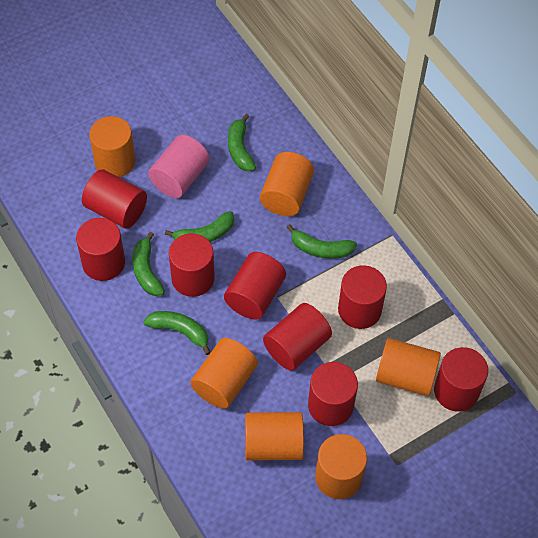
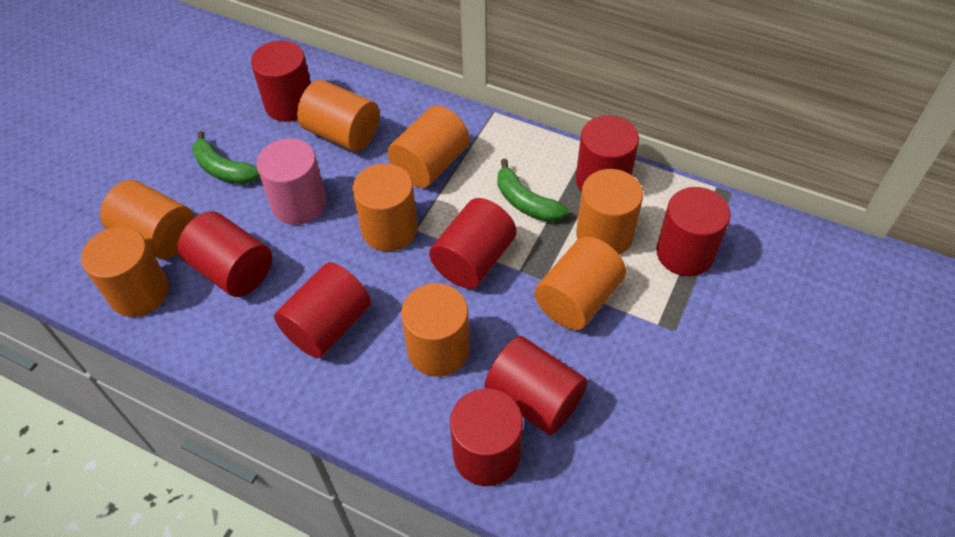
green banana: [132,232,165,296] [144,311,211,355] [165,211,234,242] [228,114,256,171] [286,224,357,259] = 5 -> [192,131,260,184] [498,159,568,222] = 2
orange cylinder: [89,116,135,177] [190,338,258,409] [245,412,304,461] [260,152,314,216] [315,434,367,499] [376,338,441,396] = 6 -> [81,227,169,317] [100,180,195,259] [297,80,380,152] [352,163,418,251] [387,105,470,188] [401,283,470,377] [534,237,626,330] [576,169,643,255] = 8

